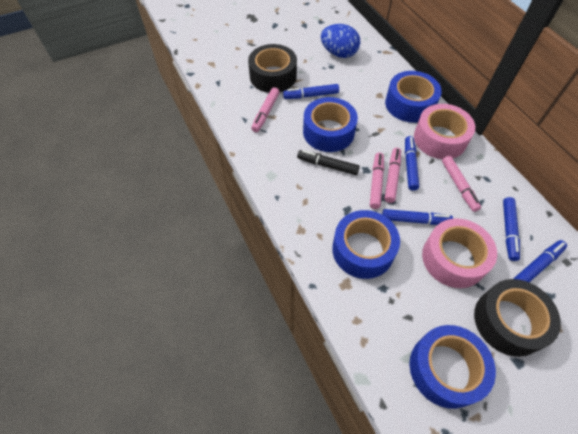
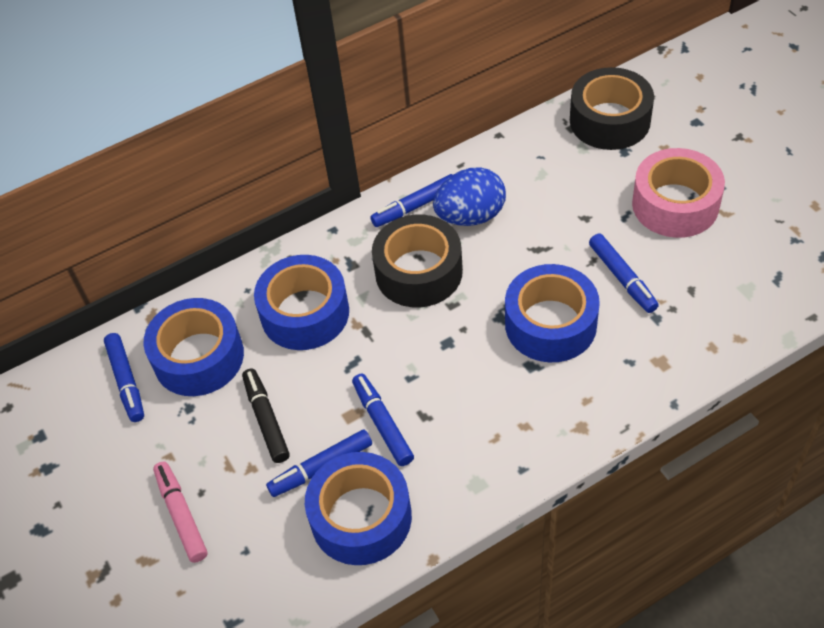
pink marker: [251,87,280,132] [370,153,384,209] [384,148,401,203] [442,156,481,212] = 4 -> [153,462,208,563] = 1
pink tape: [414,104,475,159] [422,219,497,288] = 2 -> [632,148,725,238] = 1

